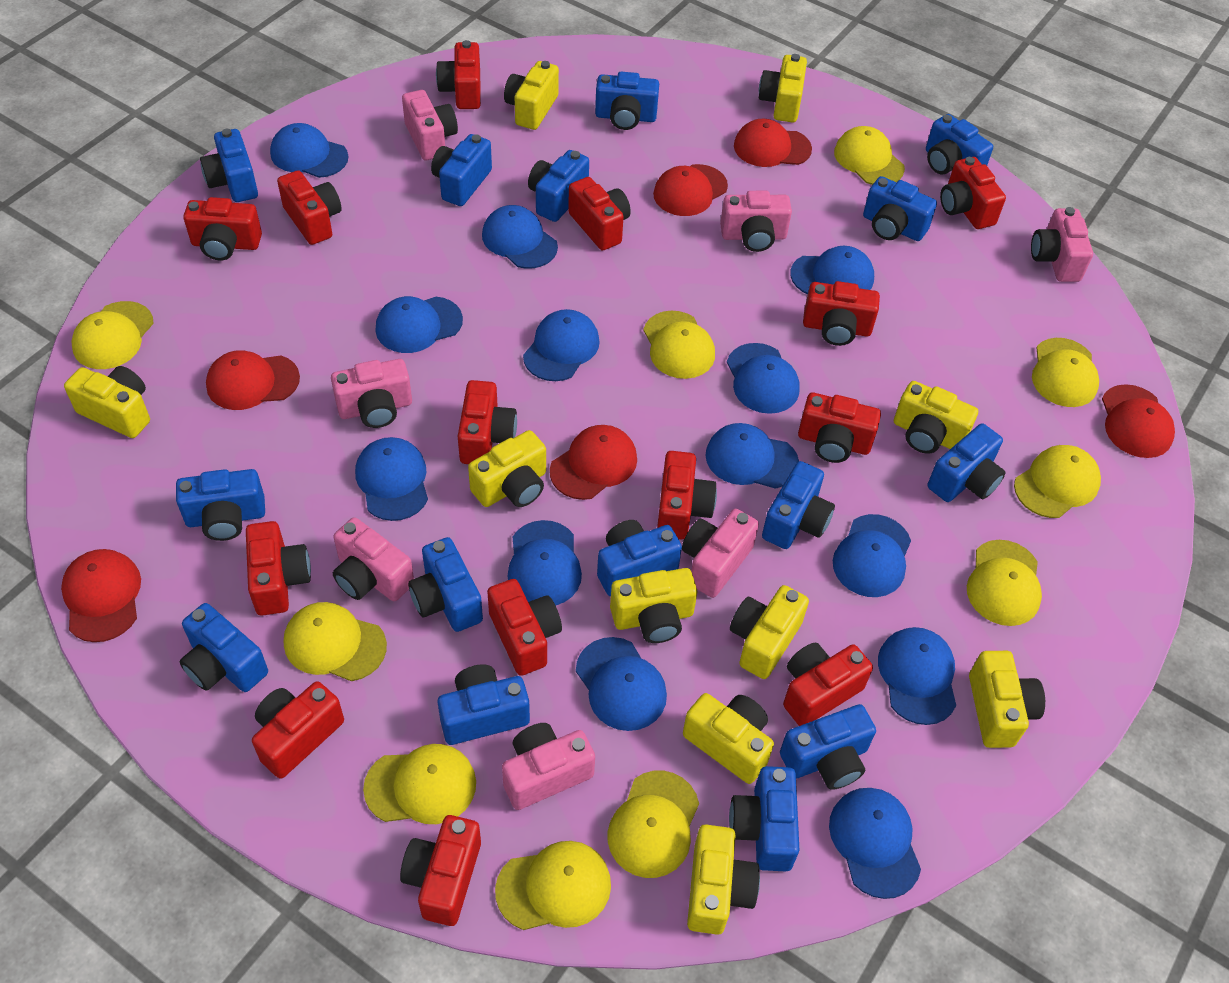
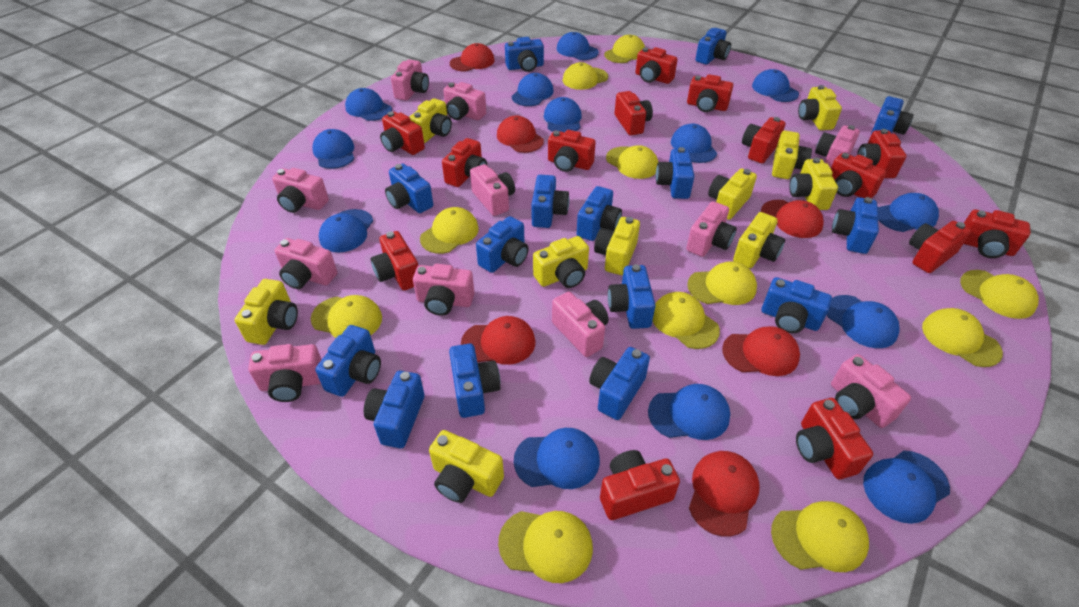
pink camera: [331,359,412,428] [333,517,414,601] [402,90,458,160] [502,723,595,810] [682,509,759,598] [720,191,792,252] [1031,207,1093,282] = 7 -> [248,344,322,402] [272,168,329,213] [275,238,337,289] [391,59,429,101] [413,264,475,316] [443,82,486,120] [470,164,515,216] [552,292,609,357] [686,201,737,257] [815,125,860,168] [831,354,911,428] = 11
yellow cap: [71,301,154,369] [284,602,387,681] [363,744,476,824] [495,841,611,930] [607,770,699,878] [643,311,715,379] [834,126,905,185] [967,540,1042,626] [1014,445,1101,518] [1032,338,1099,407] = 10 -> [311,295,382,338] [420,207,479,254] [498,511,593,583] [563,62,608,90] [604,35,645,63] [606,145,658,179] [653,292,720,349] [687,262,757,305] [771,501,869,572] [922,308,1003,367] [960,270,1039,319] = 11

